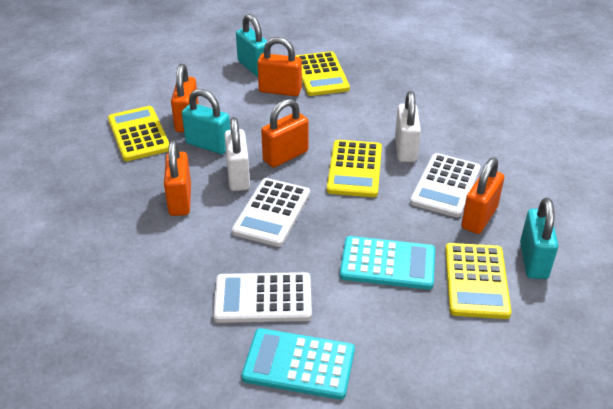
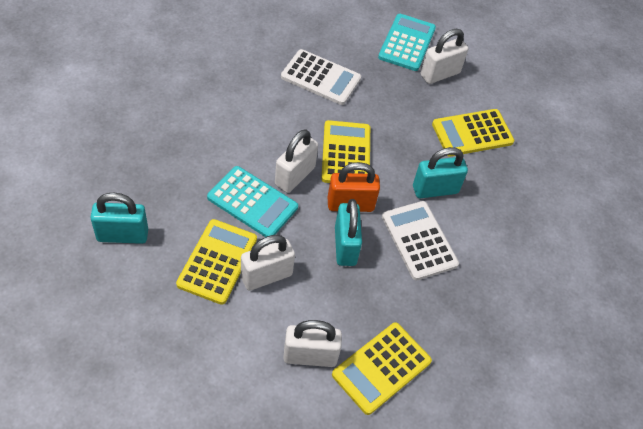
orange padlock: [164,140,191,216] [171,64,199,132] [257,37,302,96] [261,99,308,167] [461,158,504,234] = 5 -> [328,162,380,212] = 1
white calculator: [213,272,312,323] [232,178,310,247] [410,153,481,217] = 3 -> [281,49,361,105] [382,201,459,280] = 2
white padlock: [224,117,250,191] [395,91,421,162] = 2 -> [241,235,295,291] [275,129,318,193] [283,320,342,367] [421,29,468,84] = 4

